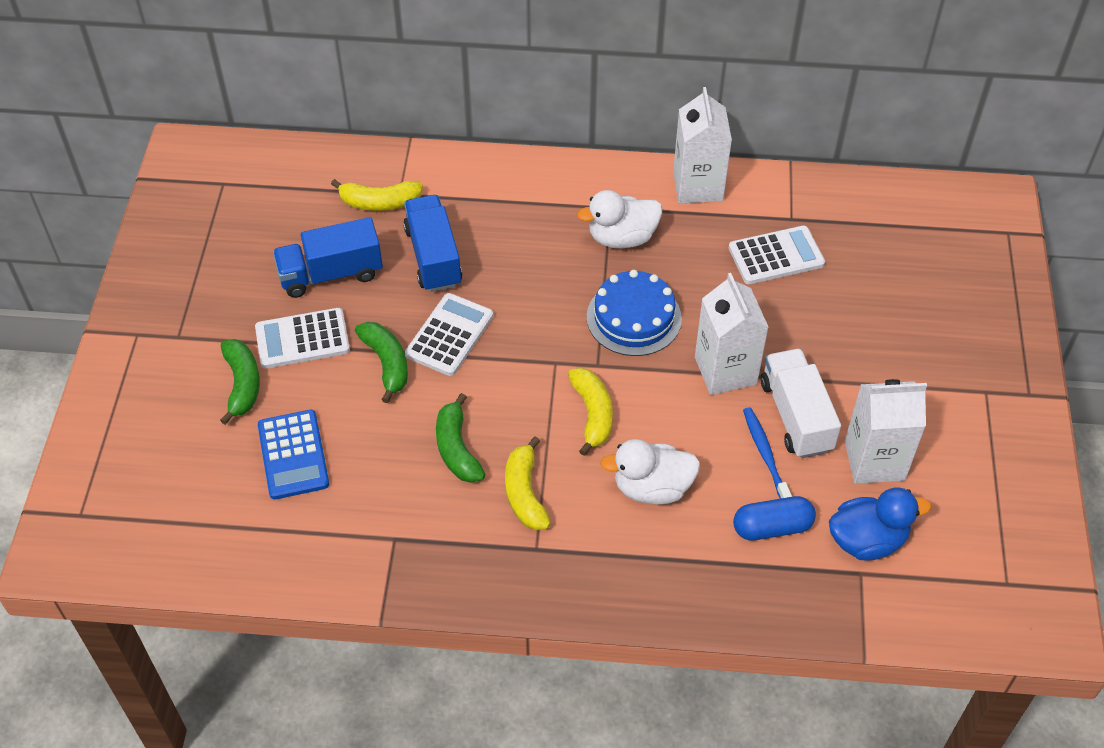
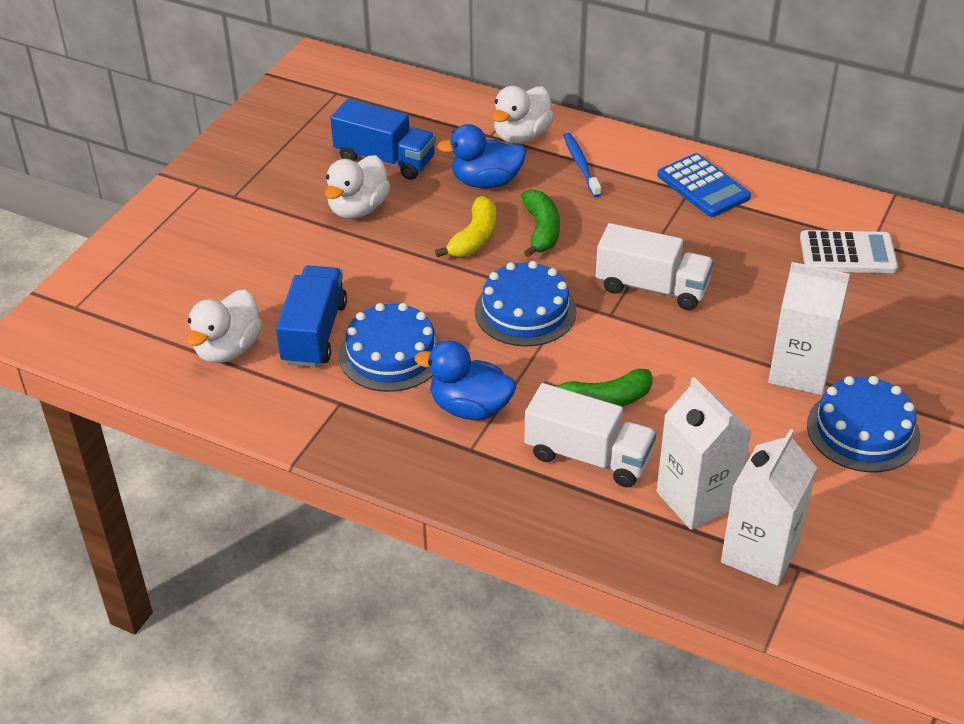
blue cake: [587,270,682,356] = 1 -> [339,303,442,392] [475,261,577,347] [807,376,920,472] = 3
blue capsule: [733,496,816,541] = 1 -> none = 0
blue duck: [829,487,931,561] = 1 -> [415,340,516,420] [437,124,527,188] = 2
green banana: [220,339,260,425] [355,322,408,403] [436,393,485,483] = 3 -> [521,189,560,257] [544,369,653,407] = 2
white calculator: [255,308,350,369] [405,293,494,376] [729,226,825,284] = 3 -> [800,230,898,273] = 1
white duck: [577,190,662,249] [600,439,700,505] = 2 -> [186,289,263,363] [324,155,390,219] [492,86,554,144] = 3
white truck: [761,349,841,458] = 1 -> [524,383,657,488] [596,223,714,310] = 2
yellow banana: [331,179,423,211] [505,437,551,530] [568,368,613,456] = 3 -> [435,196,496,257] = 1

